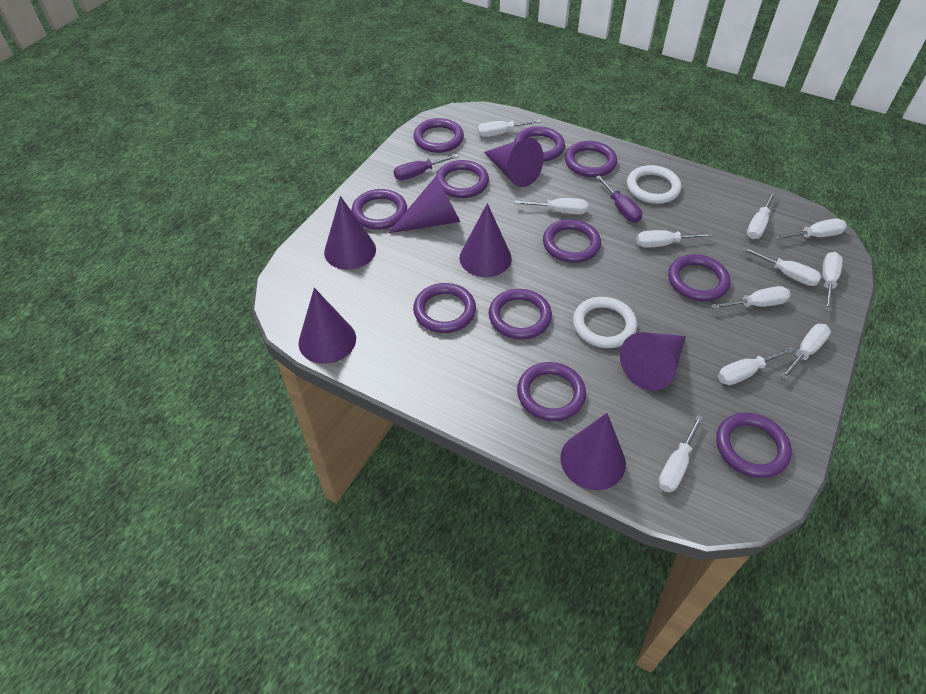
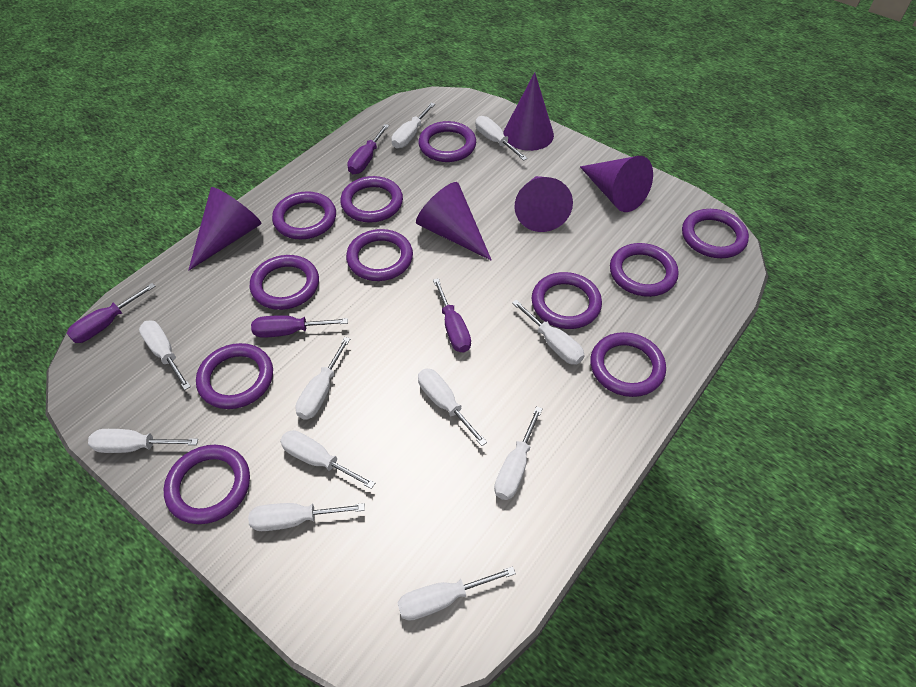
purple cone: [299,288,356,364] [324,196,376,270] [388,176,460,233] [460,203,512,277] [484,138,544,187] [560,413,626,490] [620,332,686,391] = 7 -> [188,187,262,271] [416,182,492,261] [503,72,554,151] [514,176,573,232] [580,156,653,212] = 5
purple screwdriver: [394,154,459,180] [596,175,642,222] = 2 -> [67,283,156,343] [251,315,348,338] [347,124,389,174] [433,278,471,352] = 4
white ring: [573,297,637,348] [627,165,682,204] = 2 -> none = 0

